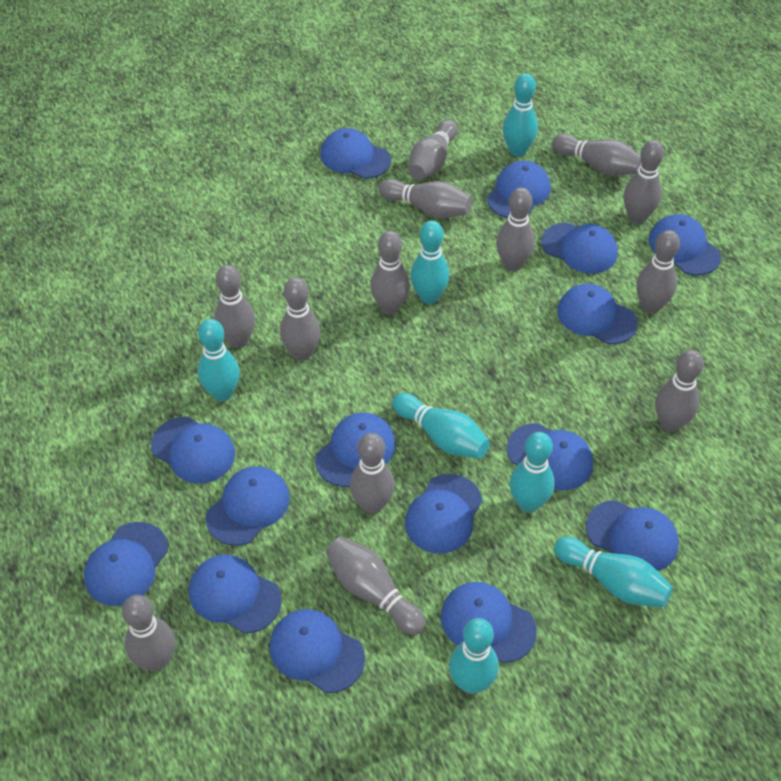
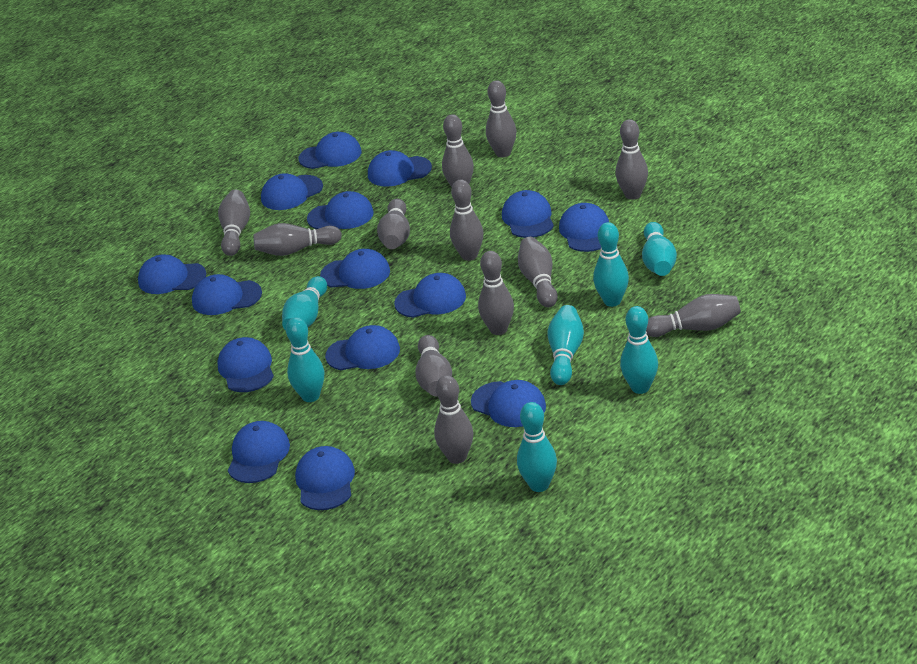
grey bowling pin: [122,595,175,671] [215,265,255,348] [280,277,321,361] [326,536,426,635] [350,433,395,514] [370,231,410,314] [379,179,472,218] [409,120,458,180] [496,188,535,271] [552,134,641,176] [624,140,664,224] [636,230,680,314] [655,350,704,432] = 13 -> [218,190,250,256] [253,223,342,256] [377,199,410,249] [415,335,452,396] [434,375,473,464] [442,114,474,187] [450,180,483,261] [478,251,514,335] [486,80,516,158] [518,237,558,307] [615,119,648,200] [646,294,741,337] = 12

